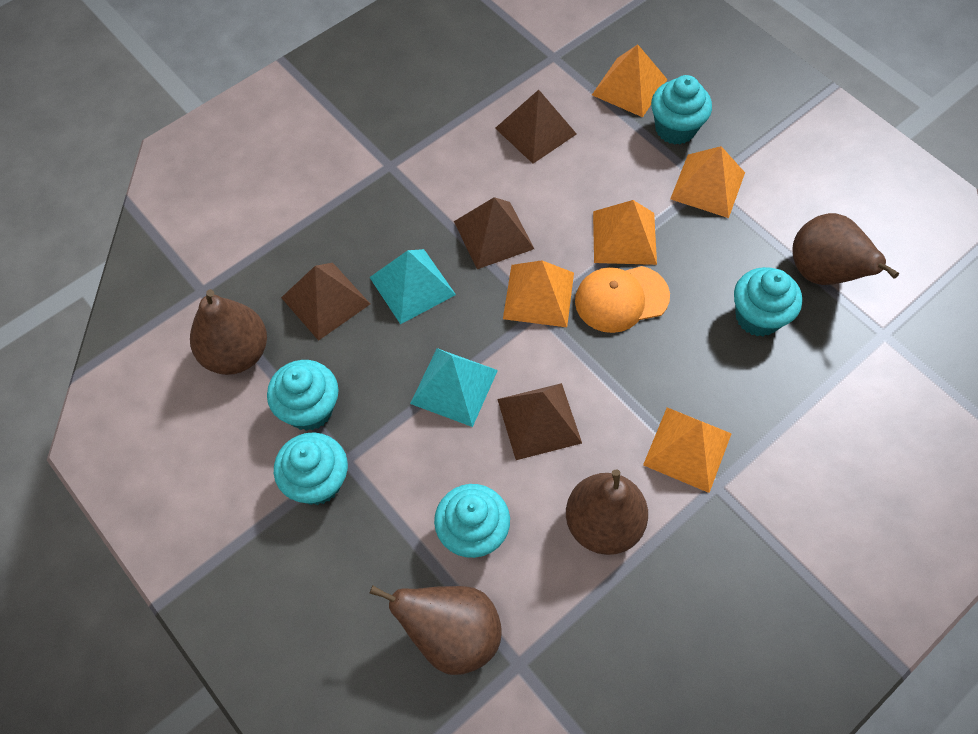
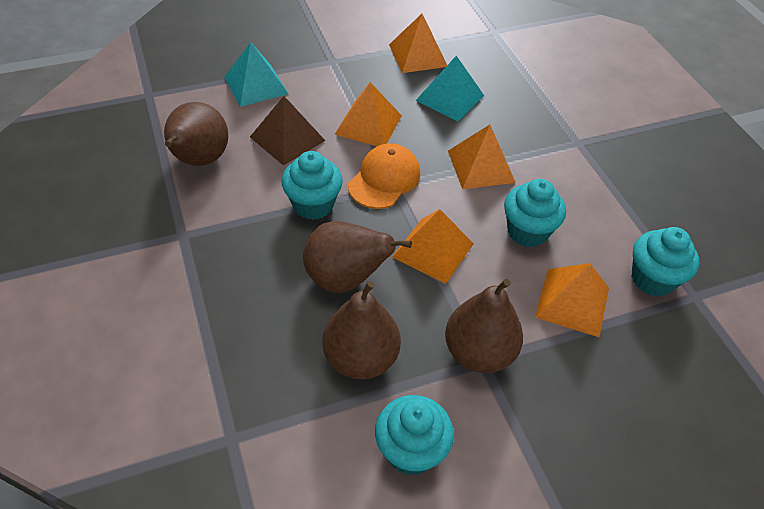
brown pyramid: [281,263,370,341] [454,197,534,269] [495,90,577,164] [497,383,582,460] = 4 -> [250,96,325,166] = 1
turquoise cupcake: [267,360,338,431] [274,432,348,505] [434,484,510,558] [651,75,712,145] [734,267,802,336] = 5 -> [281,151,343,220] [375,395,454,476] [504,179,566,247] [632,227,699,297] = 4

